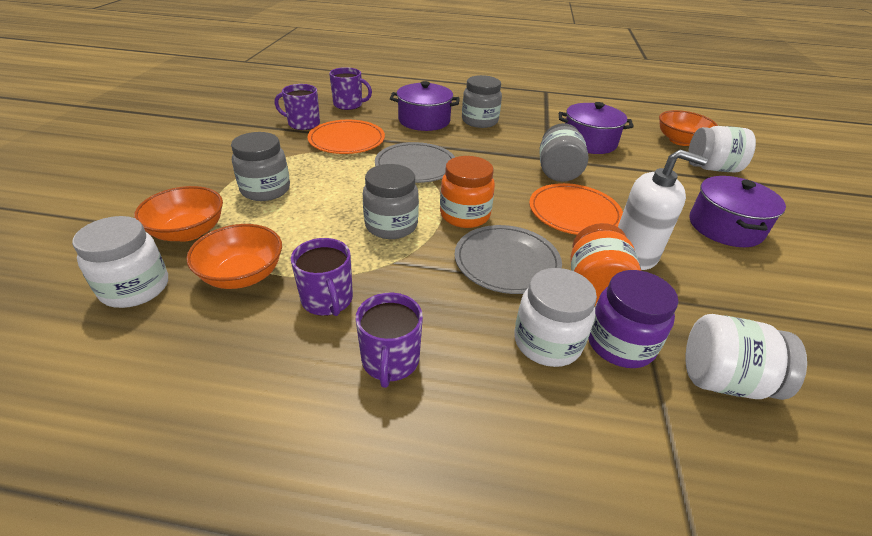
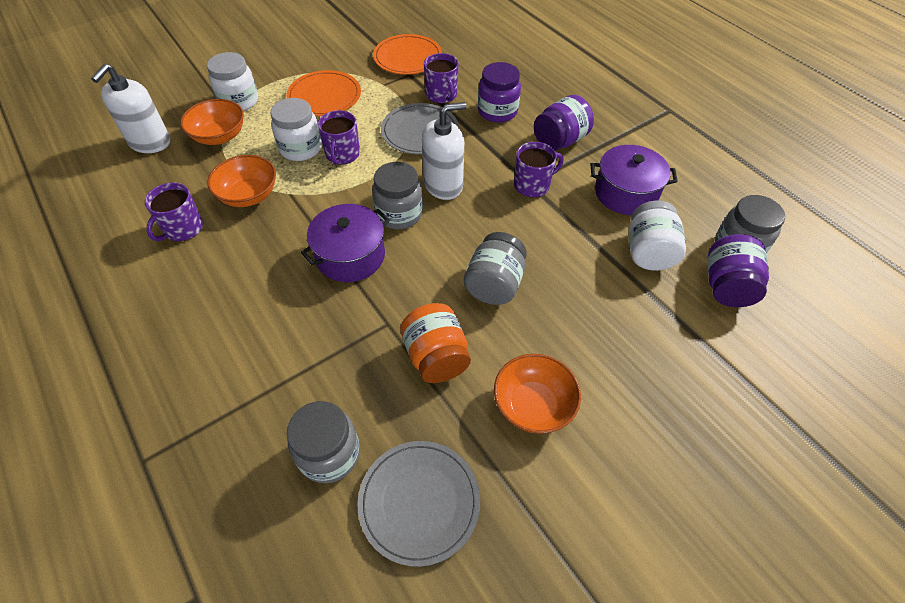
orange jar: [440,156,495,228] [571,223,641,306] = 2 -> [400,303,471,383] = 1
purple jar: [588,270,678,368] = 1 -> [478,62,521,123] [534,95,594,151] [708,234,769,307] = 3
purple pot: [390,81,460,131] [559,102,634,154] [690,176,786,247] = 3 -> [301,204,390,282] [591,145,678,215] = 2
white jar: [72,216,168,308] [514,268,597,367] [686,314,807,400] [688,126,756,173] = 4 -> [207,52,258,111] [270,98,322,161] [629,200,686,271] = 3
white soap dispenser: [618,150,708,270] = 1 -> [91,64,170,153] [422,102,467,200] = 2

